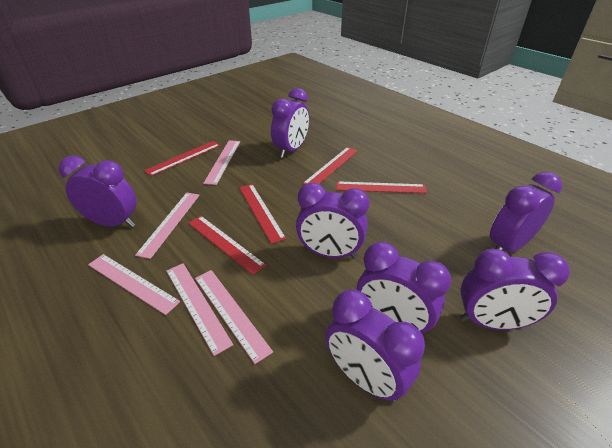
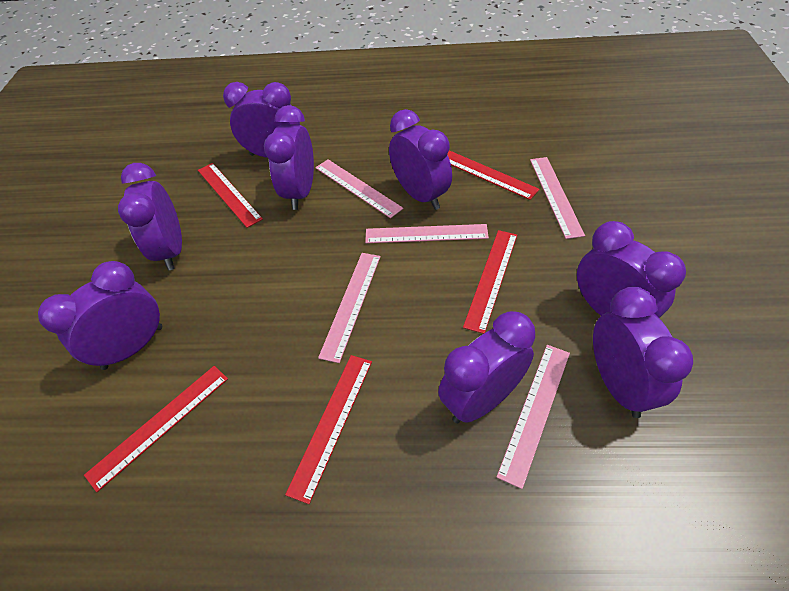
purple clock: [58,156,136,228] [271,88,309,158] [296,182,370,258] [326,290,425,402] [357,242,451,336] [460,249,570,330] [490,172,562,252] = 7 -> [38,261,162,370] [118,163,182,271] [223,82,300,158] [264,105,314,210] [389,109,452,210] [438,311,535,423] [577,221,686,318] [593,287,693,418] = 8

